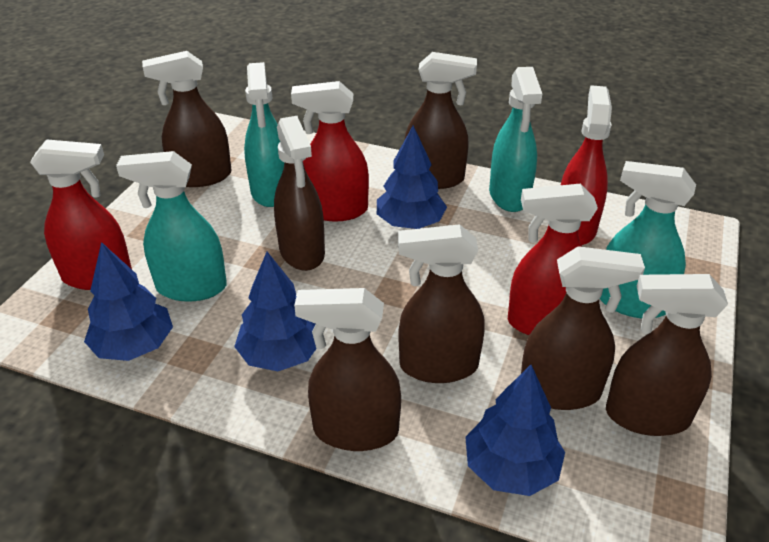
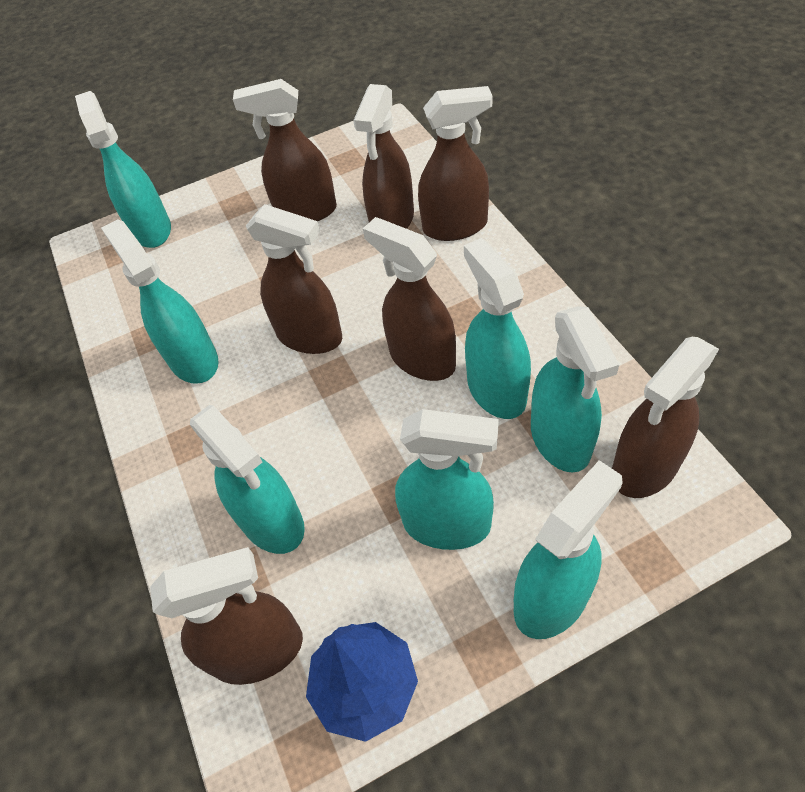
blue tree: [84,242,173,361] [234,252,317,371] [377,125,447,229] [465,365,565,496] = 4 -> [306,622,418,742] = 1
red spray bottle: [30,139,132,290] [291,81,369,221] [508,184,598,335] [561,85,612,245] = 4 -> none = 0
turquoise spray bottle: [116,151,227,302] [244,62,284,207] [489,67,542,212] [600,161,696,318] = 4 -> [75,91,171,248] [101,219,219,384] [190,405,305,554] [395,409,499,550] [464,238,531,419] [514,460,623,639] [531,306,619,473] = 7

